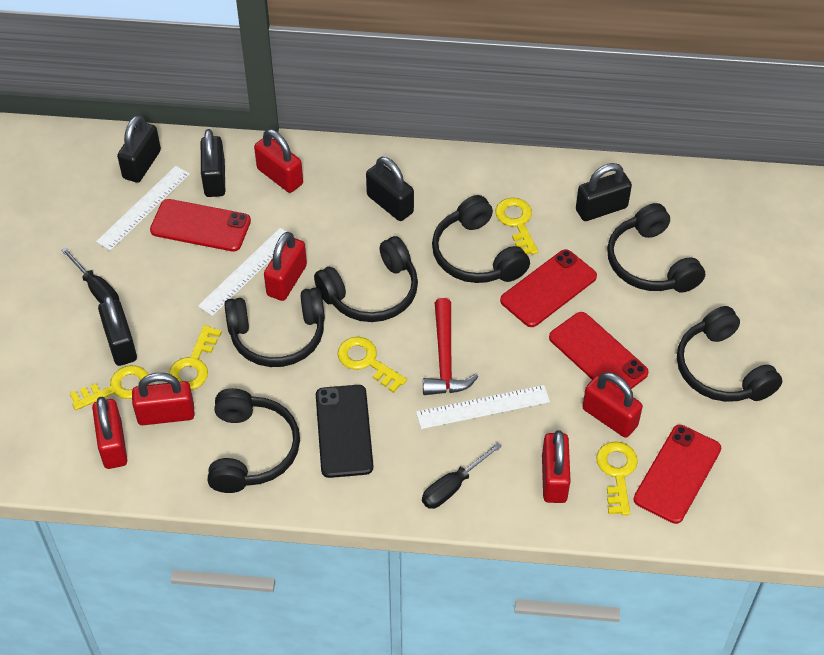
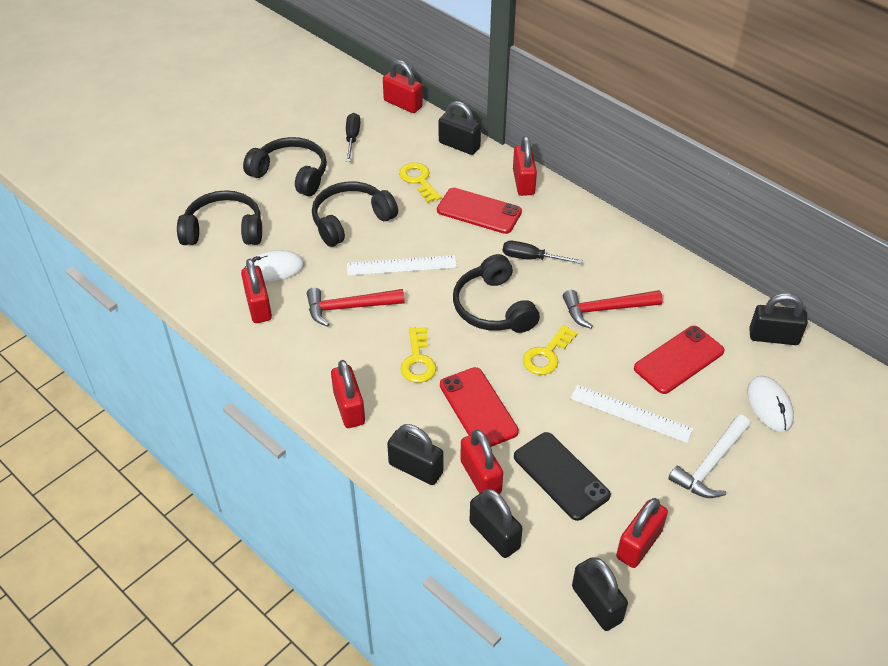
black headphones: [207,388,300,493] [224,288,325,367] [314,236,418,322] [432,195,530,283] [607,203,705,293] [677,306,782,402] = 6 -> [177,190,262,245] [243,137,327,196] [312,181,398,247] [453,254,540,333] = 4
red hammer: [423,298,478,395] = 1 -> [307,288,405,327] [563,290,663,329] = 2
red phone: [150,199,251,252] [500,249,597,327] [549,312,649,389] [634,425,721,524] = 4 -> [437,188,522,234] [440,367,519,447] [634,326,725,394] = 3
white hammer: none = 0 -> [668,415,750,498] = 1
white mouse: none = 0 -> [244,250,305,282] [747,376,794,432] = 2
white ruler: [96,166,190,251] [198,228,295,316] [416,385,550,429] = 3 -> [347,255,457,276] [570,385,693,443] = 2
yellow key: [70,365,150,410] [168,325,222,390] [337,337,407,393] [495,198,538,255] [596,441,638,515] = 5 -> [399,162,442,203] [401,327,436,383] [523,325,578,375] = 3

